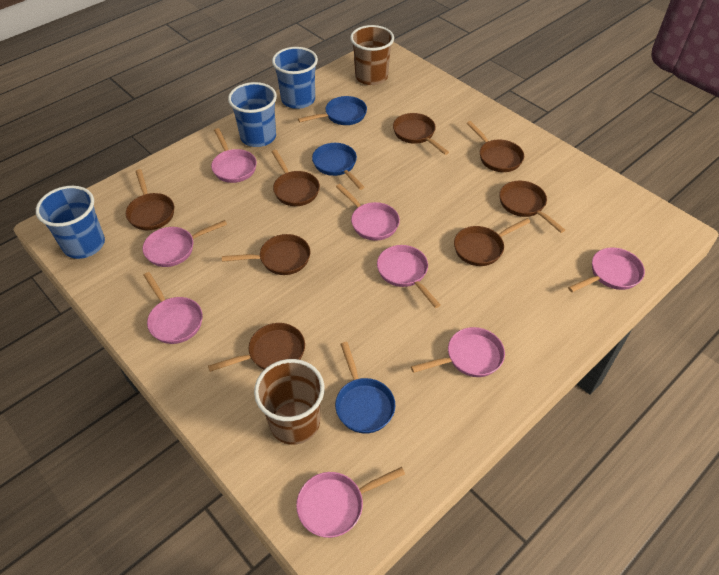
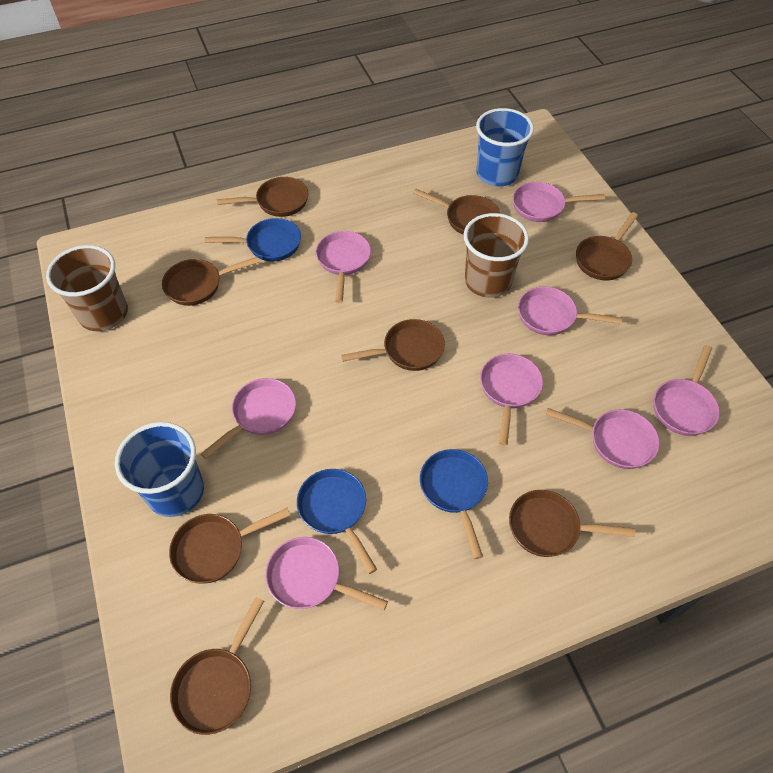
blue cup: [36,186,105,259] [228,82,277,147] [272,47,318,109] = 3 -> [115,422,204,517] [476,108,534,186] = 2

